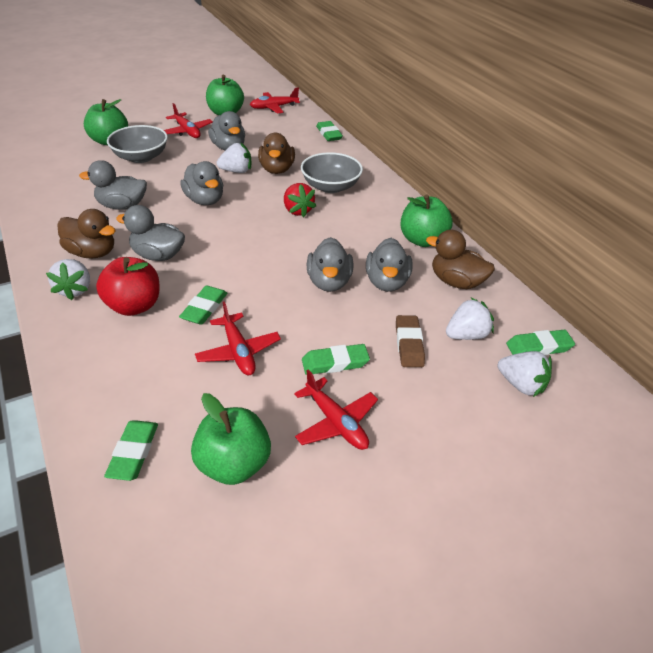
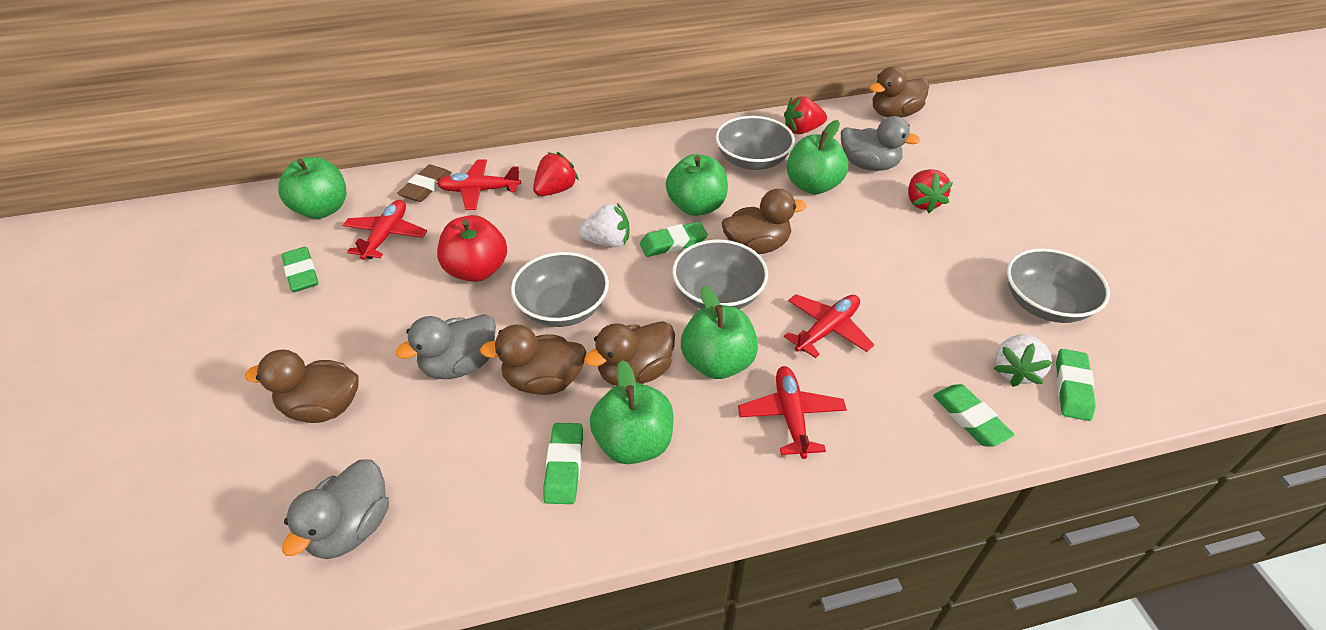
brown duck: [57,209,116,259] [258,133,295,174] [426,230,495,289] = 3 -> [245,349,359,423] [480,325,587,395] [584,321,675,386] [722,189,806,254] [869,67,929,118] = 5
green apple: [84,99,128,145] [191,393,271,485] [206,75,244,115] [401,194,453,247] = 4 -> [278,157,346,219] [590,360,673,464] [666,154,728,216] [681,285,758,379] [787,120,848,195] = 5
grey bowl: [107,125,168,163] [301,152,363,193] = 2 -> [511,252,609,327] [673,240,768,309] [716,116,795,170] [1007,248,1110,323] = 4
grey duck: [79,160,147,210] [116,205,185,261] [180,161,223,205] [208,111,245,150] [307,237,354,292] [366,238,413,292] = 6 -> [282,459,389,559] [396,314,496,379] [841,116,920,171] = 3
red strawberry: [284,183,316,217] = 1 -> [533,152,579,196] [784,96,827,134] [908,169,953,213] = 3
white strawberry: [46,259,90,300] [217,143,251,173] [446,298,494,340] [498,351,552,397] = 4 -> [579,203,630,247] [993,334,1053,387] = 2

